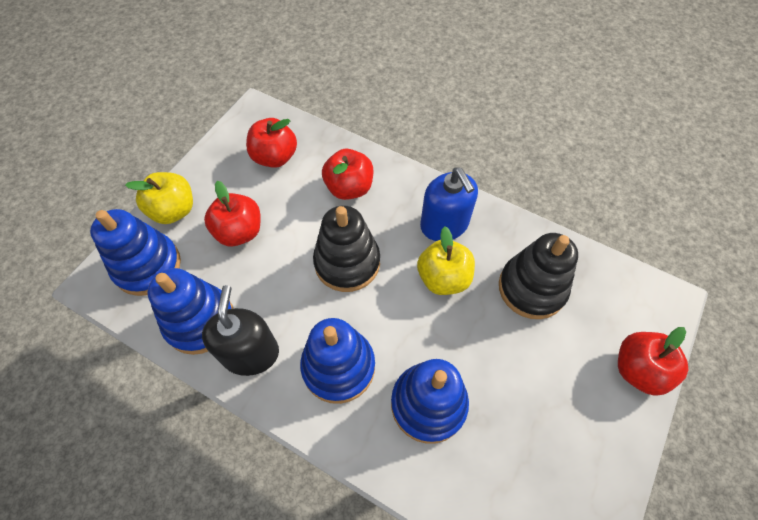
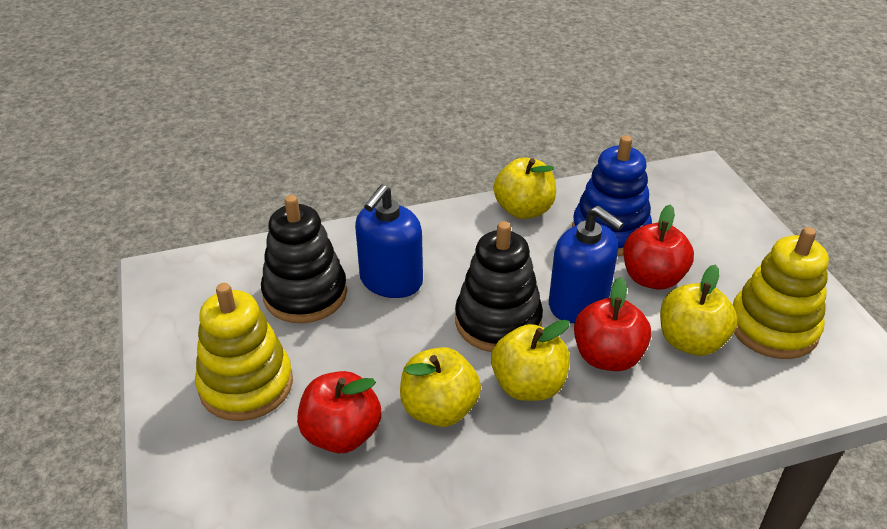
black soap dispenser: [202,285,279,376] = 1 -> none = 0
blue soap dispenser: [420,167,478,241] = 1 -> [355,185,423,298] [549,206,624,323] = 2
blue stacking toy: [90,209,181,296] [147,268,233,355] [300,318,375,404] [391,359,469,444] = 4 -> [572,135,652,256] = 1
red apple: [204,181,260,246] [246,118,297,168] [322,149,373,200] [618,327,689,396] = 4 -> [297,371,381,453] [574,277,651,371] [623,205,694,290] = 3
yellow apple: [125,172,193,224] [417,227,475,295] = 2 -> [400,347,481,427] [491,320,570,401] [493,157,556,219] [660,265,738,356] = 4
yellow stacking toy: none = 0 -> [195,283,293,421] [733,227,829,359] = 2

